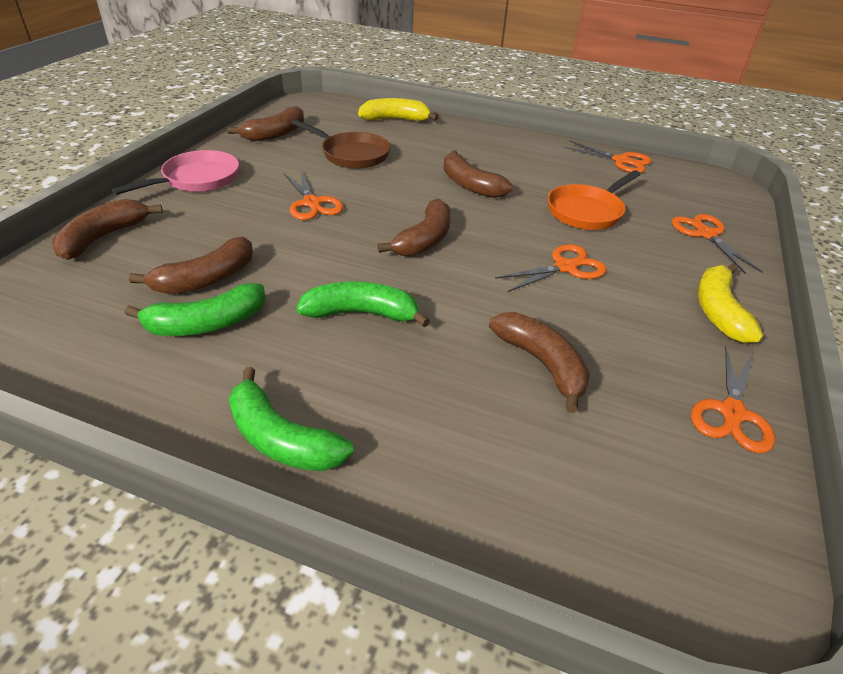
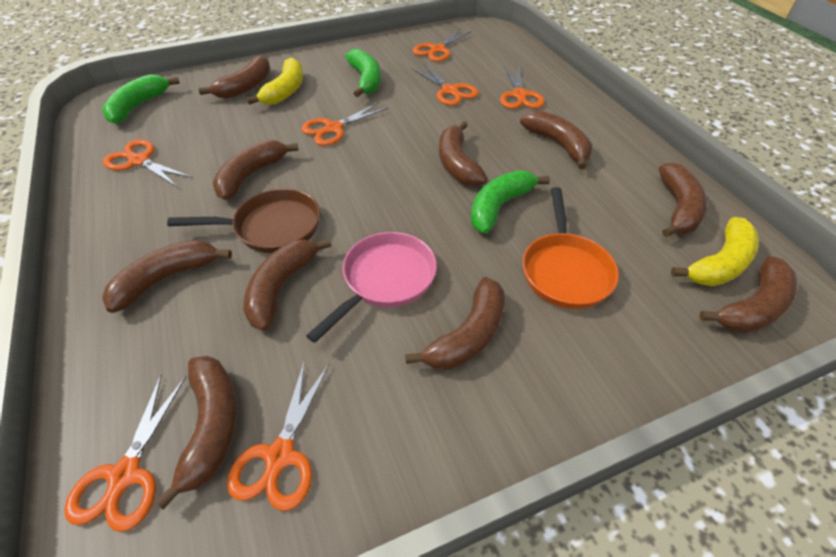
brown banana: [52,199,163,260] [129,237,253,294] [227,106,304,141] [377,199,451,256] [443,150,513,198] [489,312,590,413] = 6 -> [102,239,232,313] [155,356,237,509] [198,55,270,99] [213,140,299,200] [243,238,332,331] [405,277,505,370] [439,121,487,186] [520,110,593,169] [659,163,707,237] [699,256,797,333] = 10
orange scissors: [284,171,343,220] [495,244,607,292] [563,141,652,173] [671,214,763,274] [691,347,775,453] = 5 -> [64,374,186,532] [103,139,193,187] [227,360,329,511] [301,102,388,146] [412,64,479,106] [413,29,472,62] [500,66,545,109] = 7

